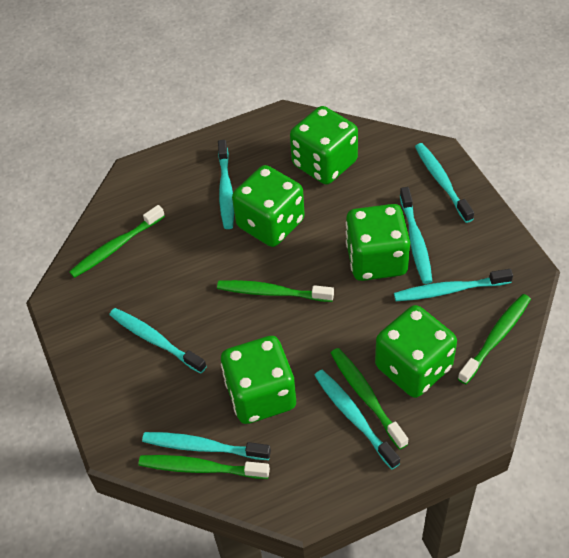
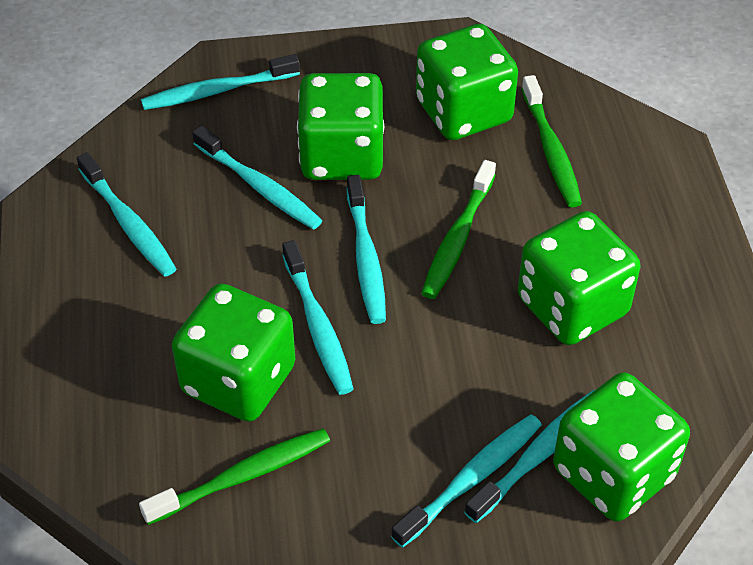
green toothbrush: [69,205,165,278] [138,455,270,479] [217,280,334,302] [331,348,408,449] [458,294,531,384] = 5 -> [139,428,330,525] [421,160,496,299] [522,75,582,207] = 3

